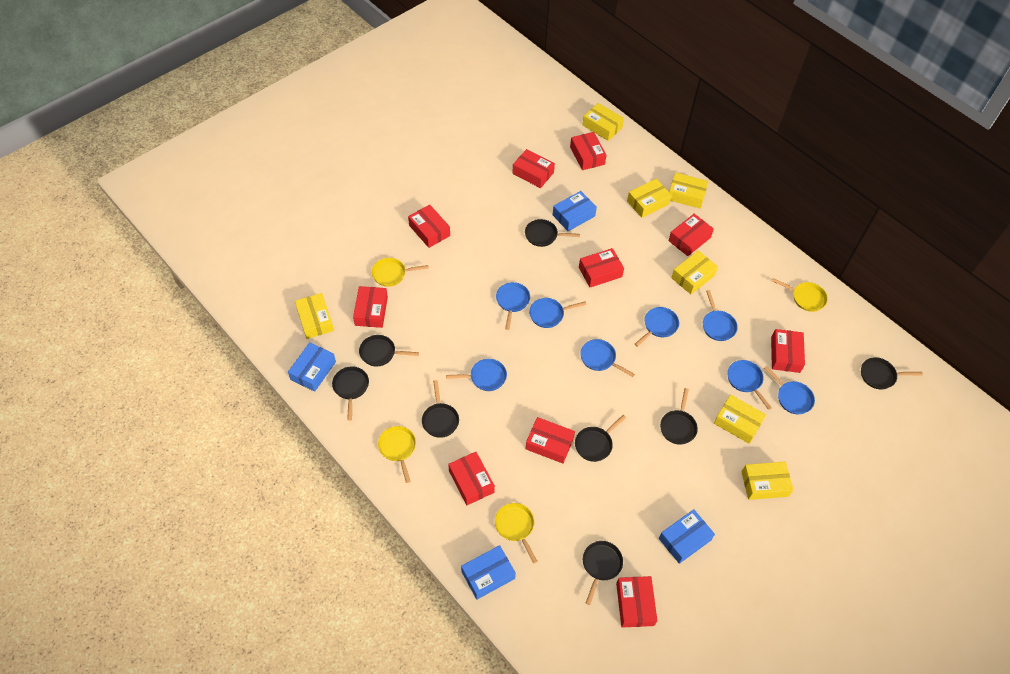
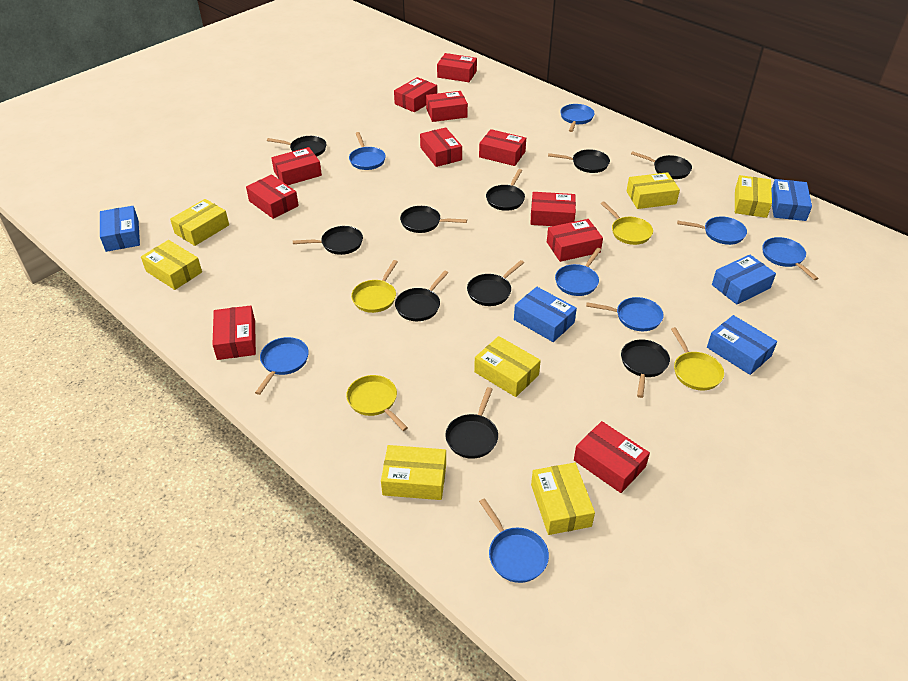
black pan: [332,366,369,421] [359,335,419,367] [422,380,459,438] [525,219,580,247] [575,415,626,462] [583,541,623,605] [660,388,698,445] [861,357,923,389] = 8 -> [267,136,326,157] [293,226,363,255] [395,270,448,321] [400,206,467,233] [445,387,498,459] [467,260,524,306] [486,169,525,211] [548,149,610,173] [621,340,670,398] [631,151,692,179] = 10
blue box: [288,342,336,392] [461,545,516,599] [553,191,597,231] [659,510,715,564] = 4 -> [100,206,140,252] [514,287,577,342] [707,315,777,375] [712,255,776,305] [772,179,812,221] = 5
red box: [353,286,388,328] [408,205,450,248] [448,452,495,505] [512,149,555,188] [526,417,575,464] [570,132,607,170] [579,248,624,287] [616,576,657,628] [668,214,714,256] [771,329,805,373] = 10 -> [212,306,256,360] [246,174,299,219] [271,147,322,185] [394,77,437,112] [420,127,462,167] [426,91,468,122] [437,53,477,82] [479,129,526,166] [530,192,576,226] [547,219,603,262] [574,421,650,493] = 11

